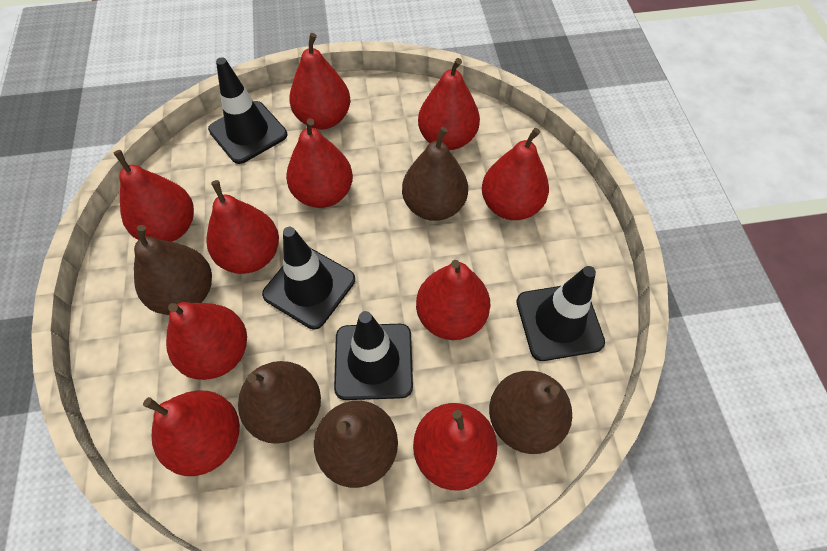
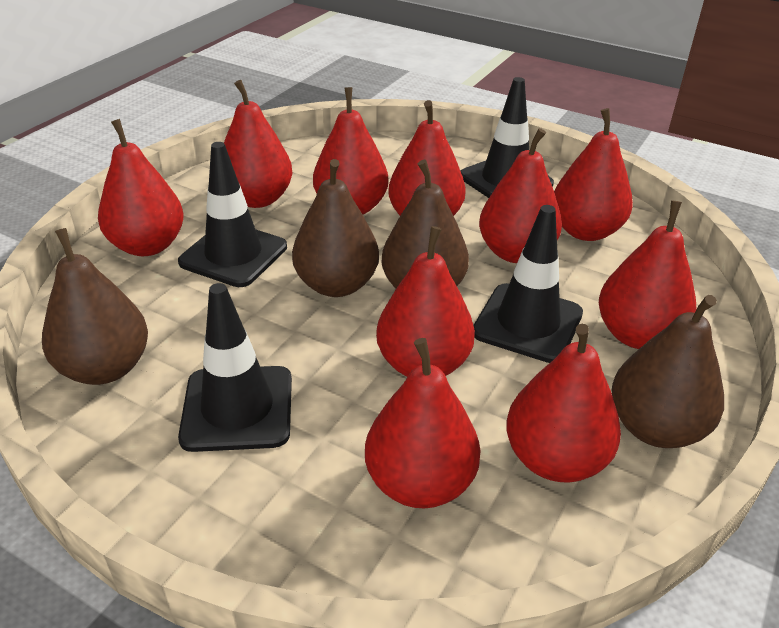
brown pear: [134,225,212,315] [238,361,321,444] [314,401,398,488] [402,127,468,221] [489,371,572,454] = 5 -> [42,228,148,385] [292,159,379,297] [382,160,469,288] [611,295,724,448] = 4

